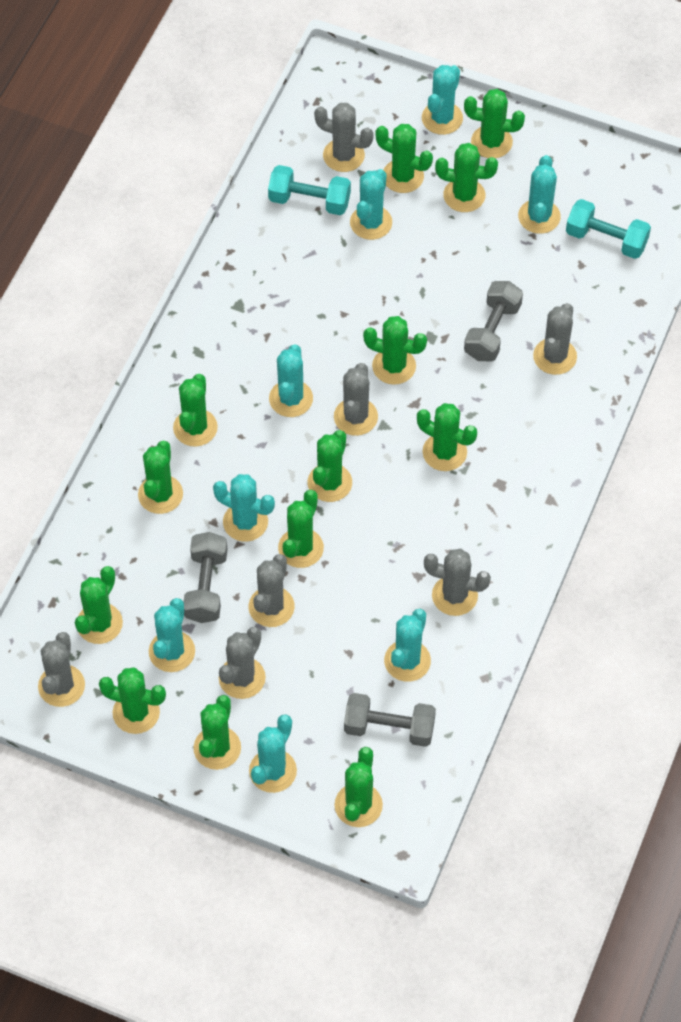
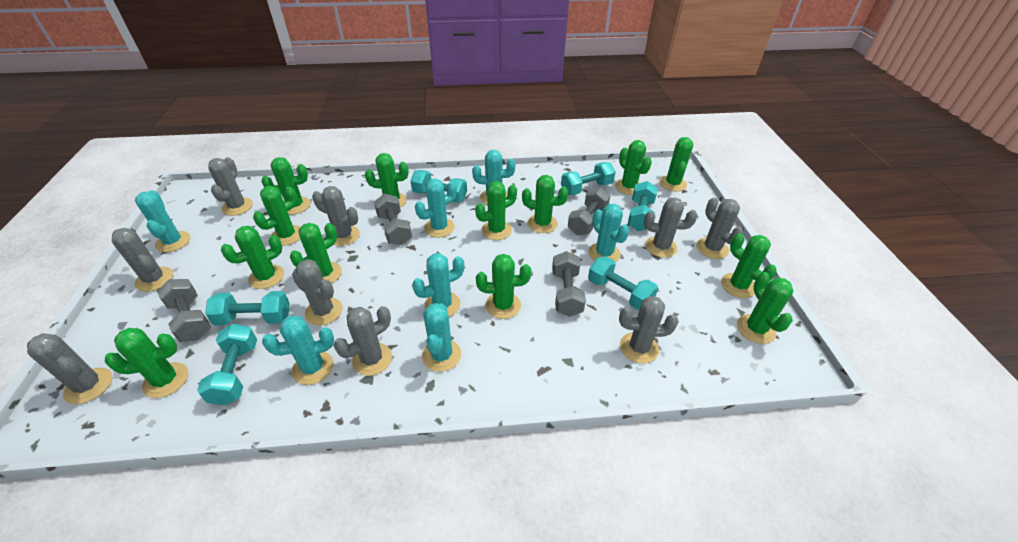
grey cactus: [38,632,85,707] [219,627,266,699] [248,554,295,627] [314,103,374,172] [334,363,378,436] [424,549,491,616] [533,303,577,375] = 7 -> [27,333,113,404] [112,228,173,292] [208,157,253,216] [292,259,343,325] [312,186,360,246] [334,306,392,376] [619,296,679,364] [644,197,697,258] [696,198,744,259] = 9
grey dumbbell: [184,532,228,623] [344,693,436,747] [464,281,523,362] = 3 -> [157,279,211,342] [374,194,412,245] [552,251,586,317] [568,187,610,235] = 4
turquoise cactus: [149,598,195,672] [213,474,275,542] [249,714,297,793] [269,344,313,417] [350,169,392,240] [384,609,431,682] [422,65,463,135] [518,155,561,234] = 8 -> [135,190,190,252] [262,316,334,385] [412,253,464,317] [415,179,457,237] [422,303,461,372] [472,150,515,205] [588,204,629,262] = 7
turquoise dumbbell: [268,165,351,215] [566,199,651,259] = 2 -> [197,323,257,405] [205,291,289,325] [410,170,467,203] [561,162,615,195] [588,256,658,310] [628,181,658,231] = 6

